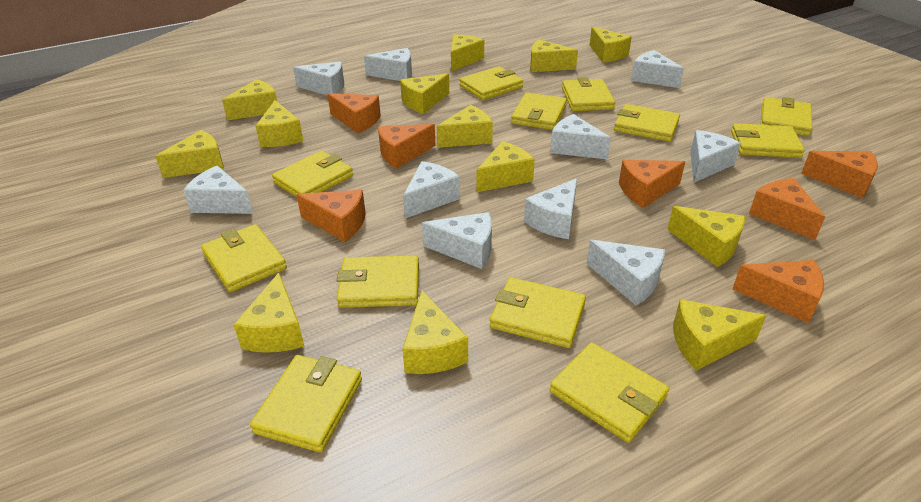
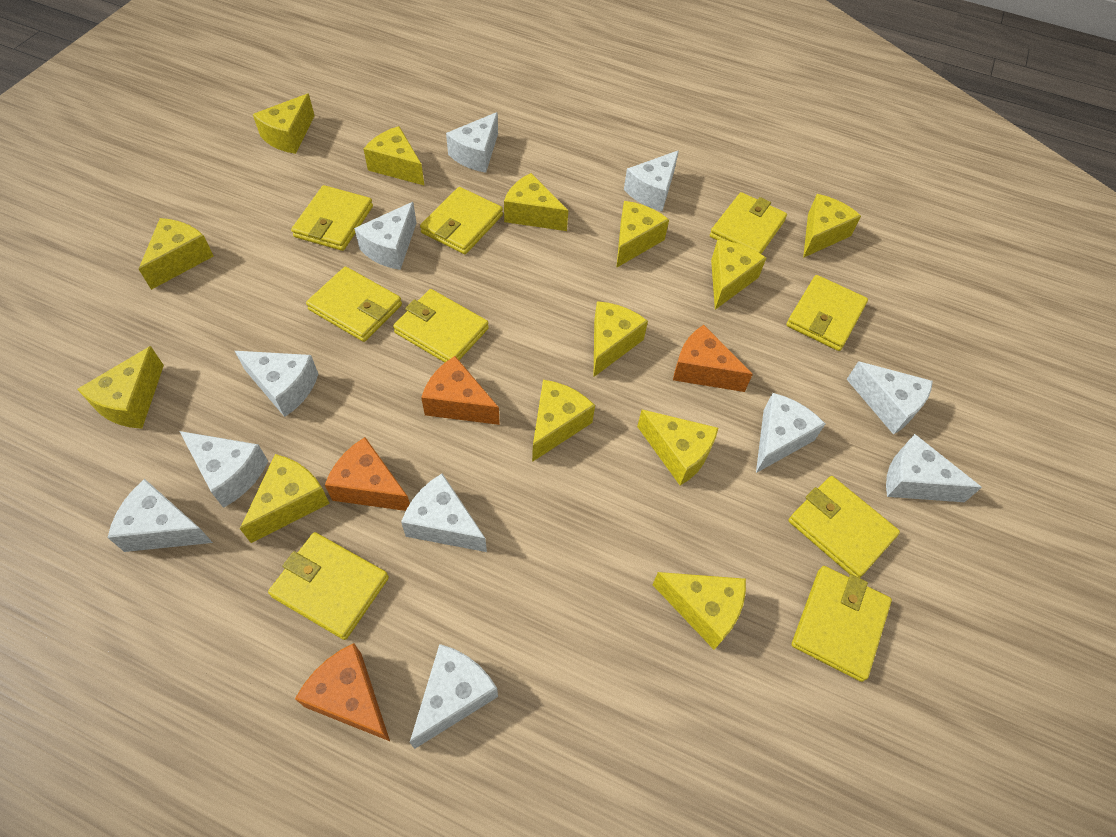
orange cheese: [296,190,366,242] [327,93,381,133] [378,124,435,169] [619,160,685,208] [733,260,824,323] [749,178,825,240] [801,151,878,198] = 7 -> [295,643,390,741] [325,437,410,511] [421,356,500,425] [673,325,753,392] = 4
white cheese: [183,166,253,214] [293,61,344,96] [364,48,412,81] [403,161,460,218] [422,212,492,269] [524,178,577,239] [550,114,611,160] [587,240,665,305] [631,50,684,88] [690,130,741,183] = 10 -> [107,479,213,552] [180,431,268,508] [235,351,318,417] [354,202,416,270] [401,473,487,552] [410,644,498,749] [446,112,498,173] [624,150,679,211] [756,393,825,473] [847,361,933,435] [886,434,982,502] = 11
yellow wallet: [201,224,287,292] [250,355,362,452] [272,151,353,197] [336,255,419,308] [459,66,523,100] [490,277,586,348] [511,92,567,130] [550,342,669,443] [562,77,615,111] [614,104,680,142] [731,123,805,158] [761,97,812,136] = 12 -> [268,532,389,640] [291,185,373,251] [306,267,402,342] [393,289,489,362] [420,187,503,254] [710,192,787,254] [786,275,868,351] [789,476,900,578] [792,566,892,682] = 9

